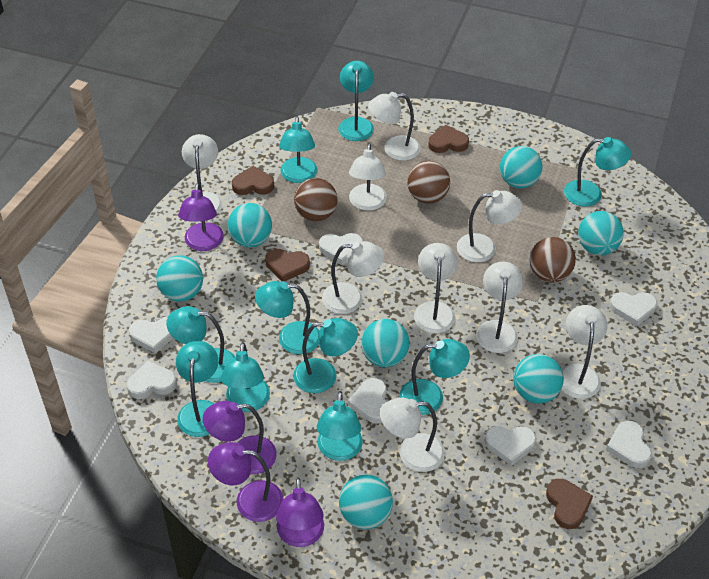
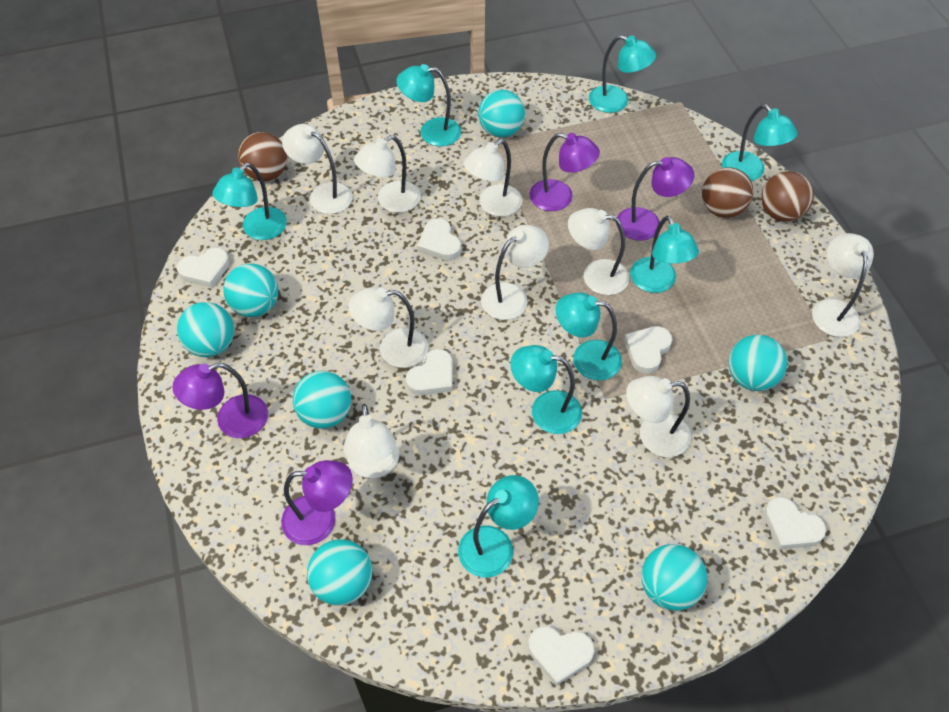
brown heart: [232,166,274,195] [265,249,310,281] [428,125,469,153] [546,479,593,529] = 4 -> none = 0
turquoise lamp: [166,306,235,383] [176,341,218,437] [221,342,270,412] [255,281,319,354] [279,116,317,183] [293,318,358,393] [317,391,363,461] [338,61,374,141] [399,339,470,415] [564,137,631,207] = 10 -> [213,163,287,240] [396,64,461,146] [458,475,539,578] [510,345,582,434] [555,293,622,381] [589,35,656,113] [630,216,699,293] [722,104,797,181] = 8
white heart: [127,360,177,399] [129,317,173,353] [319,233,363,265] [348,378,387,424] [484,425,536,466] [606,421,652,468] [610,292,657,326] = 7 -> [177,248,230,288] [406,349,453,395] [417,218,461,261] [528,626,595,686] [624,326,672,374] [764,497,826,550] = 6

